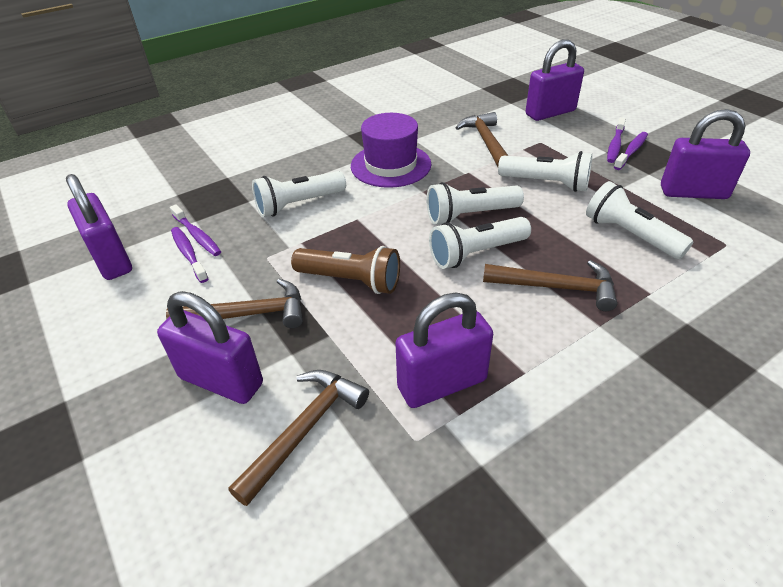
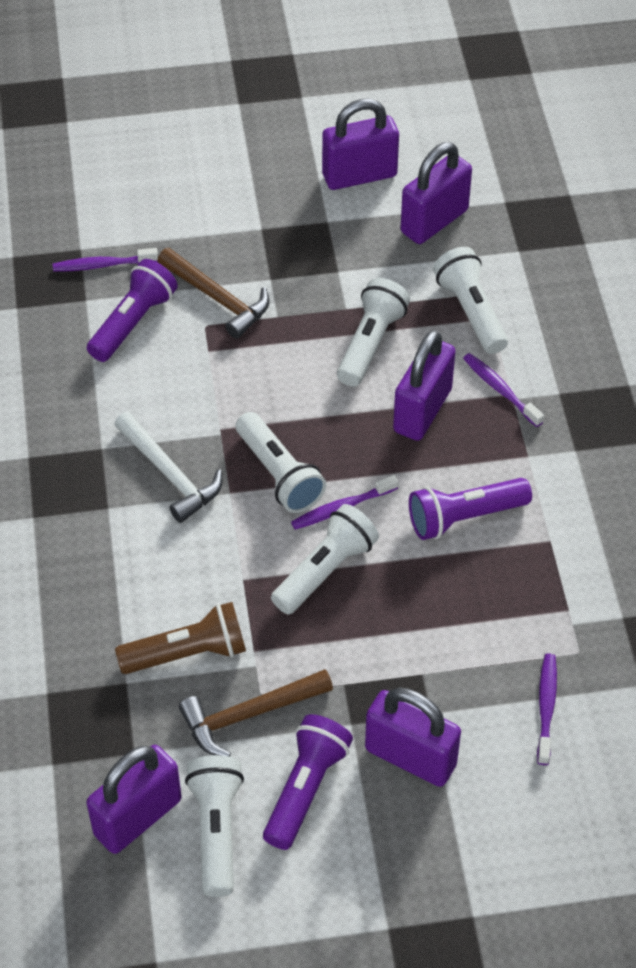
brown hammer: [166,279,303,328] [228,370,369,506] [455,112,508,167] [483,260,617,311] = 4 -> [157,248,270,339] [179,669,333,756] = 2
purple flashlight: none = 0 -> [87,259,178,362] [263,714,353,850] [409,478,532,540] = 3
purple hat: [351,113,431,188] = 1 -> none = 0
white hammer: none = 0 -> [114,412,222,523] = 1

